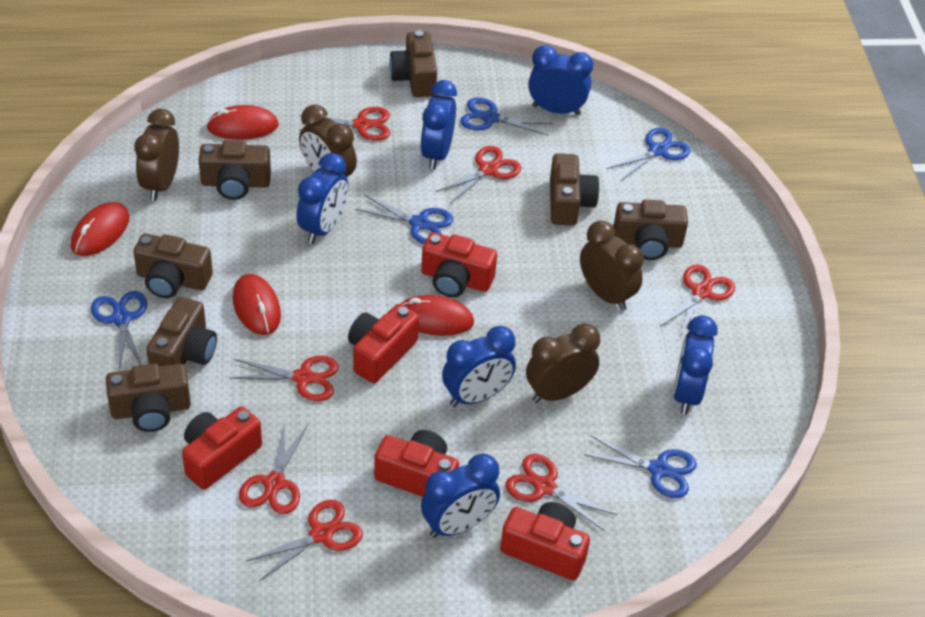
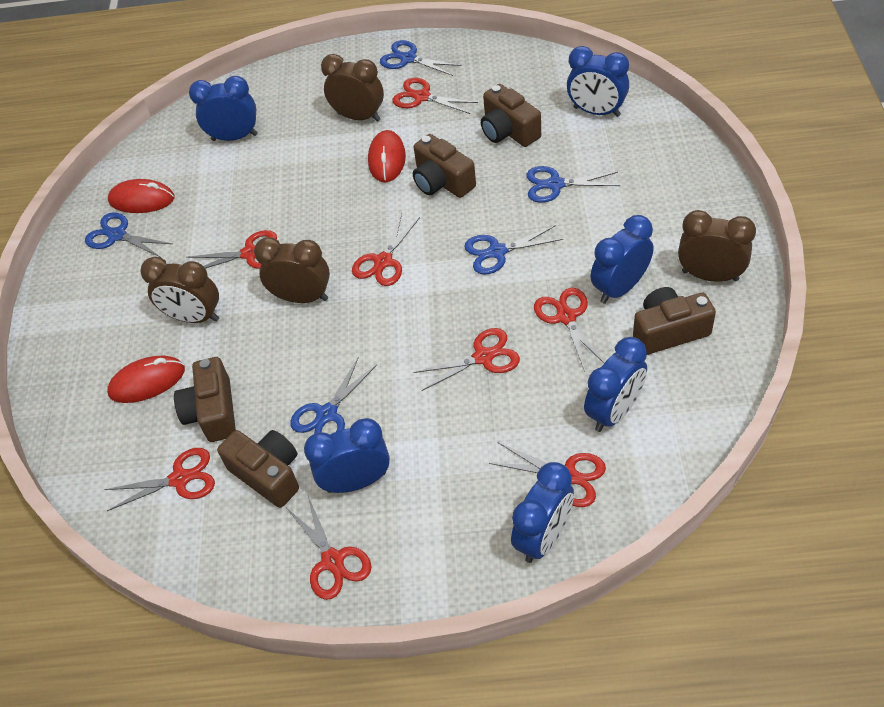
brown camera: [106,363,191,432] [133,233,213,298] [146,297,217,366] [199,140,271,200] [389,30,437,97] [550,153,599,226] [613,200,688,260] = 7 -> [174,357,236,442] [217,430,299,508] [413,134,476,198] [481,84,541,147] [633,287,716,355] = 5
red camera: [182,406,262,490] [348,304,419,383] [374,430,459,497] [421,232,497,297] [500,502,590,580] = 5 -> none = 0
red mouse: [71,202,129,256] [206,105,279,140] [233,274,281,335] [401,295,474,336] = 4 -> [107,356,185,403] [108,179,174,213] [368,130,406,182] = 3
red scissors: [230,356,339,401] [239,421,308,514] [246,500,363,581] [300,107,390,141] [436,146,521,204] [505,454,617,531] [660,264,735,338] = 7 -> [104,448,215,511] [186,230,277,269] [287,496,371,600] [352,213,420,286] [392,78,478,114] [413,328,520,391] [489,442,606,507] [534,288,605,372] = 8

